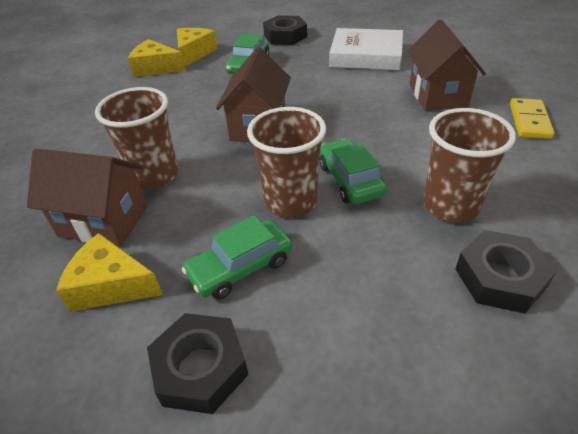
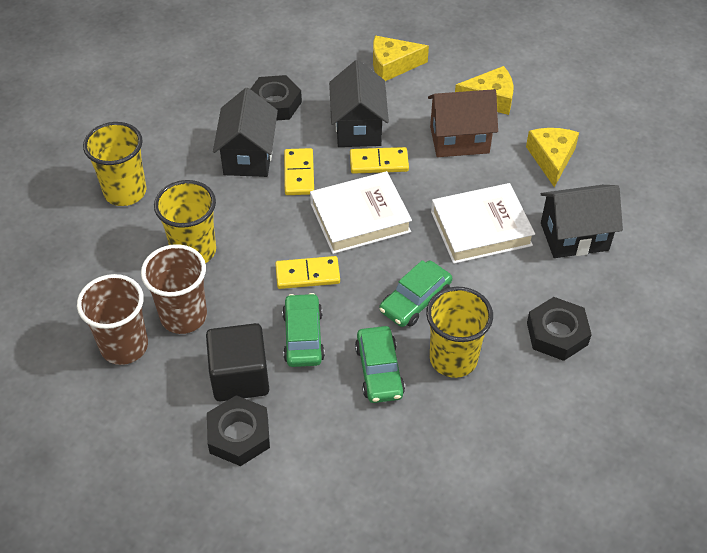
black cube: none = 0 -> [206,323,269,401] = 1
black house: none = 0 -> [213,88,278,177] [329,60,389,147] [541,185,623,258] = 3
brown cup: [95,87,178,189] [247,107,326,217] [423,108,516,222] = 3 -> [77,274,148,365] [141,244,207,334] = 2
brown house: [27,149,147,246] [216,47,291,142] [407,20,486,111] = 3 -> [428,89,498,157] = 1
white book: [329,28,403,70] = 1 -> [310,171,412,254] [431,183,535,264] = 2
yellow cup: none = 0 -> [83,122,147,206] [154,180,216,263] [426,287,493,378] = 3
yellow domino: [510,98,555,139] = 1 -> [275,256,340,289] [284,148,314,195] [350,147,409,174] = 3

